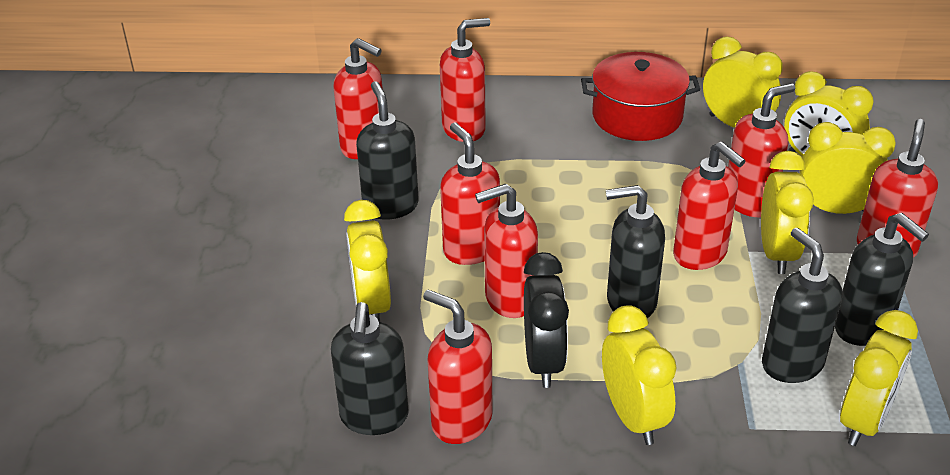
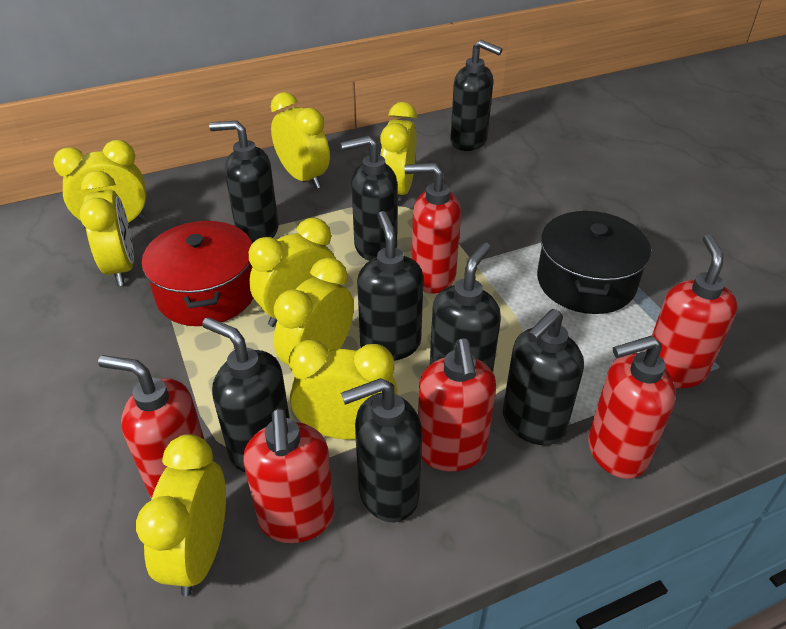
black clock: [524,252,569,388] = 1 -> none = 0
black pot: none = 0 -> [537,210,651,314] = 1
black soap dispenser: [331,302,409,435] [356,81,419,220] [606,185,665,318] [762,228,842,383] [835,213,929,346] = 5 -> [202,317,290,472] [209,120,279,243] [341,136,398,261] [341,378,422,522] [357,211,424,361] [430,243,501,371] [450,40,502,151] [503,309,584,445] = 8
red soap dispenser: [333,38,382,159] [423,289,493,444] [440,18,490,142] [440,122,500,265] [475,184,538,318] [673,142,746,270] [728,83,795,217] [857,119,938,258] = 8 -> [98,355,204,499] [243,408,334,543] [404,163,461,294] [418,338,496,471] [588,335,676,479] [646,234,738,388] = 6
yellow clock: [344,200,391,322] [602,305,676,445] [703,36,783,128] [761,151,814,274] [784,71,874,157] [799,122,896,214] [840,310,918,446] = 7 -> [53,140,147,230] [80,171,134,286] [136,434,226,596] [249,218,336,327] [271,92,330,189] [274,258,354,366] [289,340,397,440] [380,102,417,197] = 8

